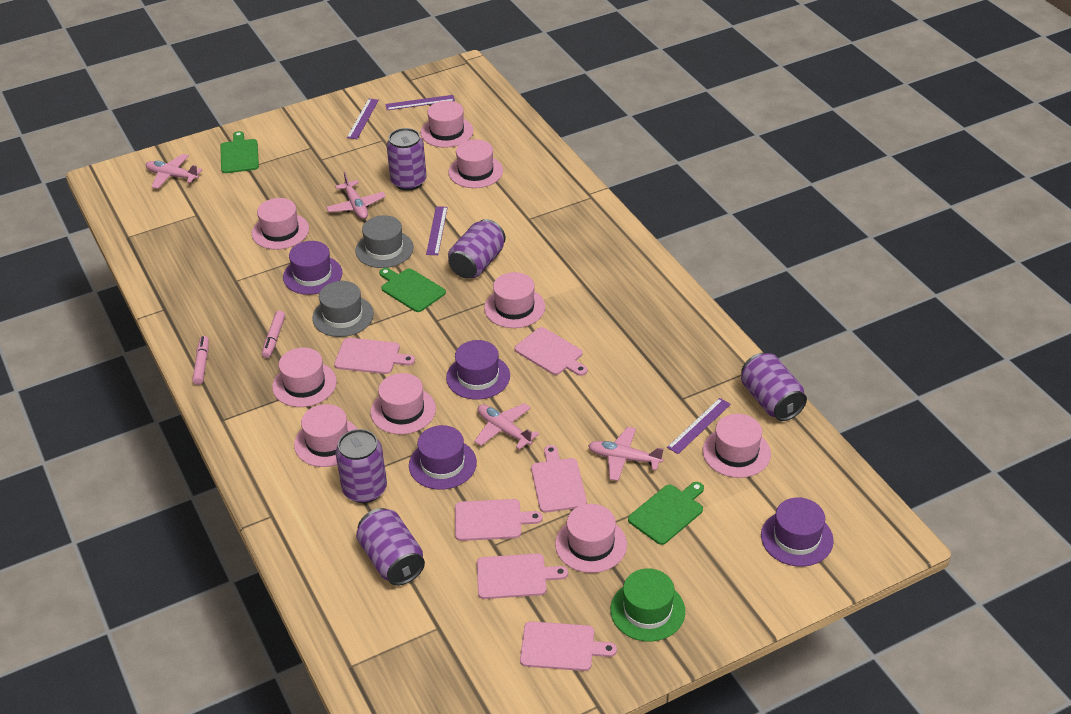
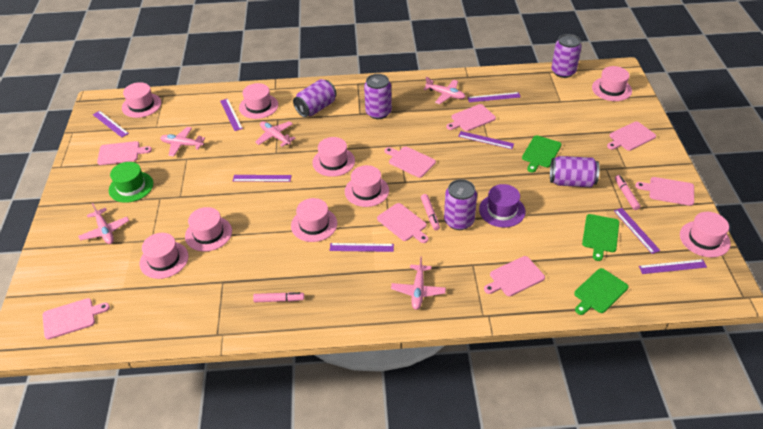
grey hat: [312,281,374,337] [355,215,414,268] = 2 -> none = 0
pink cutting board: [334,338,415,374] [455,499,543,541] [477,553,568,599] [514,327,587,376] [520,621,617,671] [531,445,587,513] = 6 -> [42,298,110,339] [97,141,152,165] [377,203,429,243] [385,146,436,178] [446,104,496,131] [484,256,545,296] [607,121,656,151] [635,177,694,206] = 8
pink marker: [192,336,209,385] [262,311,285,358] = 2 -> [253,292,304,302] [421,194,440,230] [615,175,640,210] = 3
pink plane: [146,154,202,189] [326,172,386,219] [474,403,539,450] [588,427,664,481] = 4 -> [78,203,129,244] [160,127,205,157] [255,121,296,147] [391,257,446,310] [424,77,466,104] = 5
purple hat: [283,241,342,295] [409,425,477,490] [446,340,510,400] [761,497,834,567] = 4 -> [479,184,526,228] = 1
purple ruler: [347,99,379,139] [385,95,455,110] [426,206,448,255] [667,398,731,454] = 4 -> [93,111,129,137] [220,99,243,131] [233,175,292,182] [330,243,394,252] [458,131,514,149] [468,92,521,102] [614,208,661,254] [639,259,707,274] = 8

